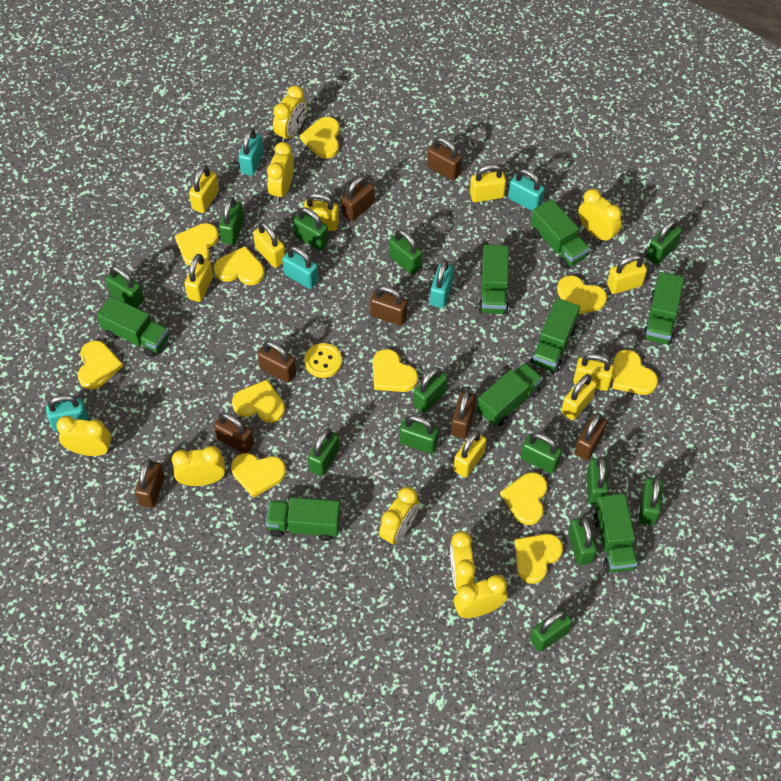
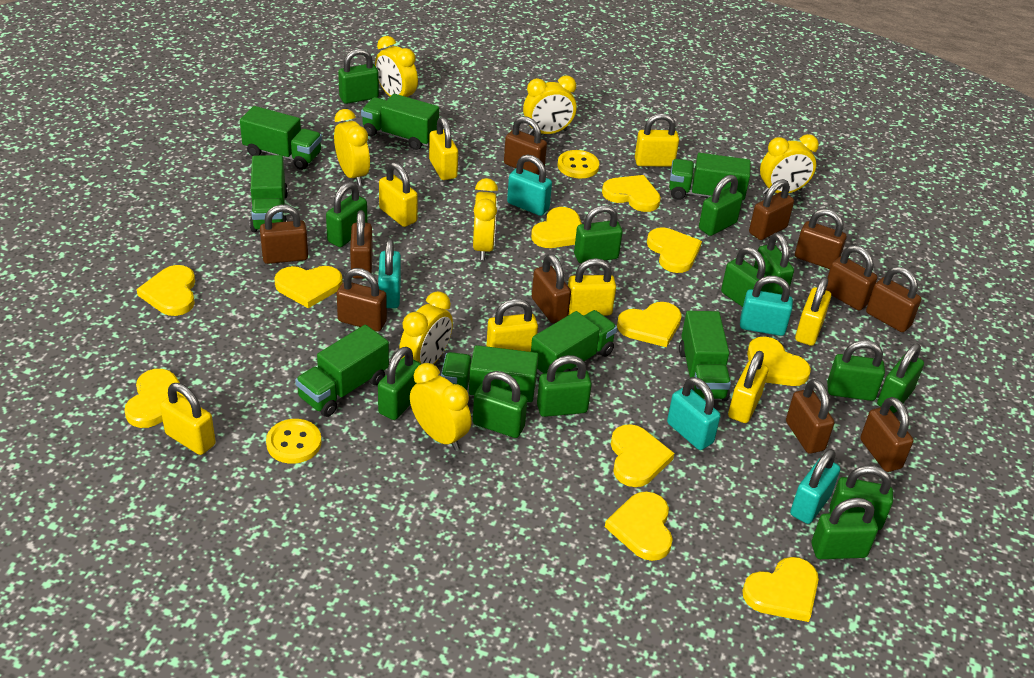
brown padlock: [135,459,165,508] [214,413,254,453] [258,341,296,383] [342,176,374,221] [370,286,407,326] [427,137,462,181] [451,390,476,438] [574,413,607,460] = 8 -> [260,205,308,264] [337,268,387,331] [350,210,373,278] [504,116,547,175] [532,254,571,323] [749,179,794,240] [786,379,834,454] [795,209,846,269] [826,245,877,310] [860,397,913,472] [866,266,921,332] = 11
yellow button: [304,343,342,378] = 1 -> [266,419,321,464] [558,150,599,179] = 2
yellow clock: [56,416,112,456] [172,446,225,486] [267,142,294,202] [273,85,307,142] [379,487,419,545] [450,531,476,591] [453,575,508,618] [578,189,622,243] = 8 -> [334,109,370,186] [375,36,418,97] [399,291,453,364] [410,363,472,450] [473,178,498,260] [523,75,576,135] [760,134,819,194] = 7
yellow padlock: [184,254,213,302] [189,165,219,213] [253,222,285,268] [303,193,339,231] [454,431,486,477] [470,164,506,202] [561,374,597,420] [573,353,614,391] [607,255,647,294] = 9 -> [160,383,216,455] [379,162,418,227] [429,117,458,180] [486,299,538,352] [568,258,616,316] [635,113,679,167] [728,351,768,423] [795,277,831,346] = 8

